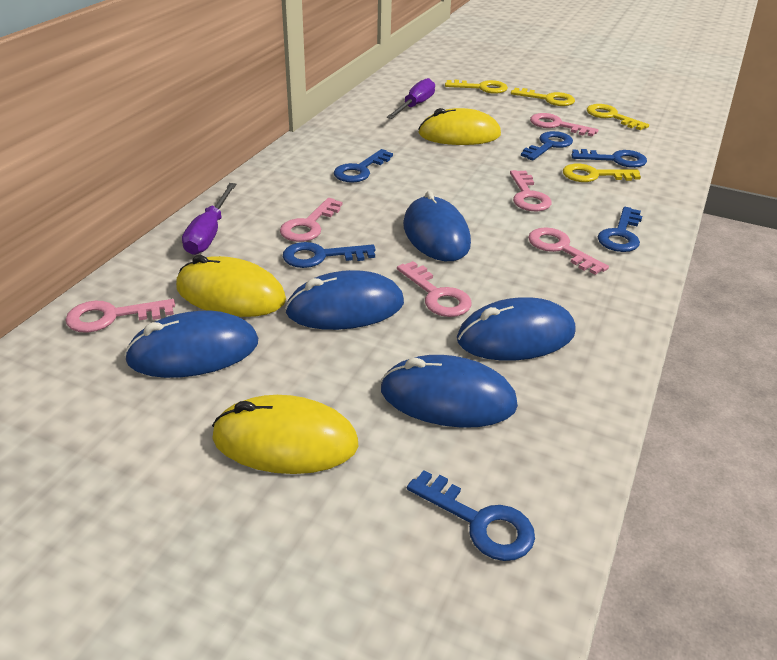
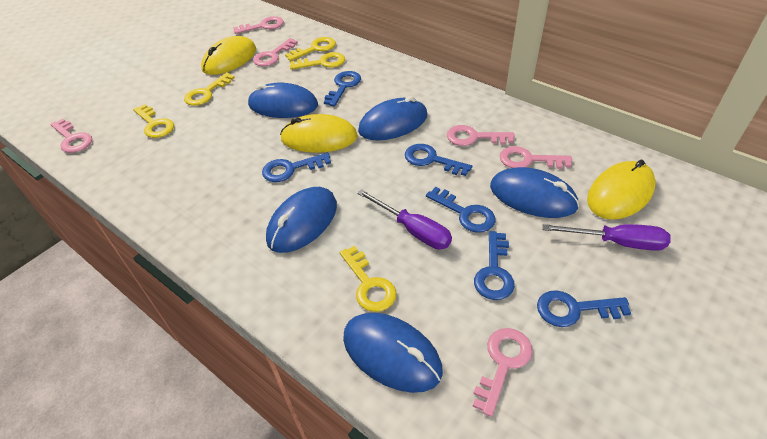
yellow key: [445,80,508,94] [511,88,575,106] [563,163,641,182] [587,104,649,130] = 4 -> [133,104,174,138] [184,73,235,106] [285,37,336,61] [290,52,345,70] [340,246,397,312] = 5

